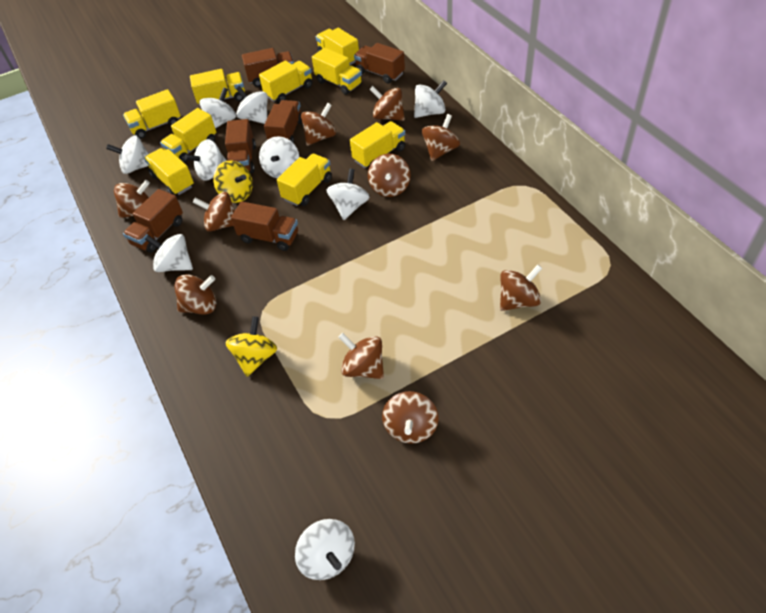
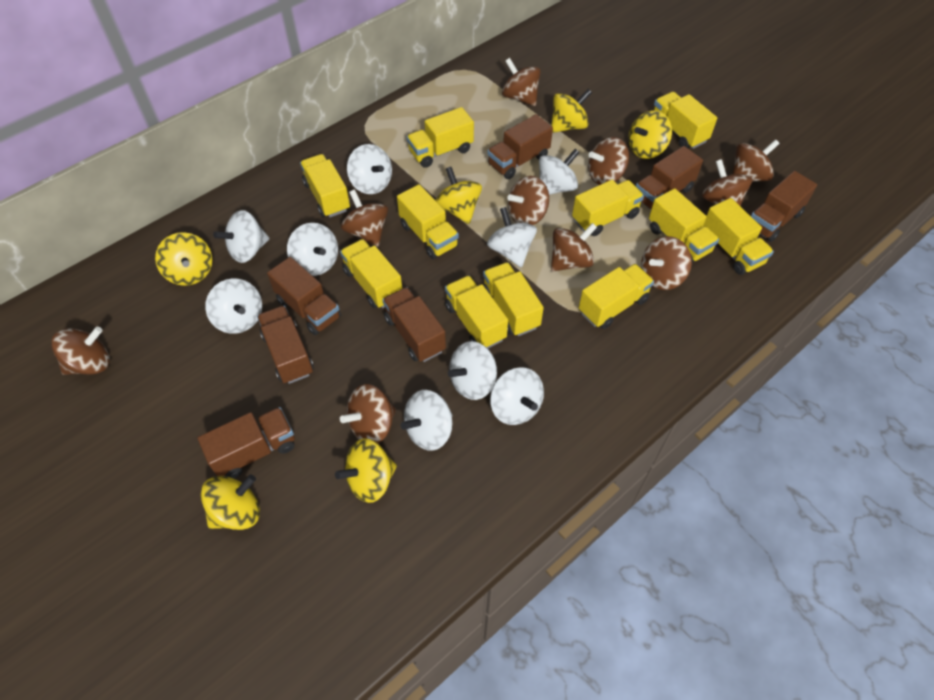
brown truck: [123,189,183,253] [225,119,256,173] [231,201,298,251] [242,48,294,87] [264,100,302,143] [354,43,405,84] = 6 -> [198,407,295,479] [257,306,314,384] [267,257,341,335] [382,287,446,362] [487,114,553,179] [636,146,703,209] [751,171,817,242] = 7
yellow spinning top: [213,161,253,203] [225,316,277,377] = 2 -> [155,232,212,286] [201,474,260,530] [335,438,397,503] [435,167,482,224] [551,89,592,133] [629,110,672,159] = 6
yellow truck: [123,89,181,139] [144,148,194,195] [160,108,216,163] [190,69,245,105] [259,60,312,103] [277,154,332,206] [312,48,362,95] [316,28,359,65] [350,121,405,168] = 9 -> [300,154,350,217] [340,239,402,308] [397,184,459,259] [407,107,474,168] [445,276,508,348] [483,262,544,336] [572,180,644,236] [579,264,654,329] [649,188,719,262] [654,92,717,149] [703,198,774,275] = 11

